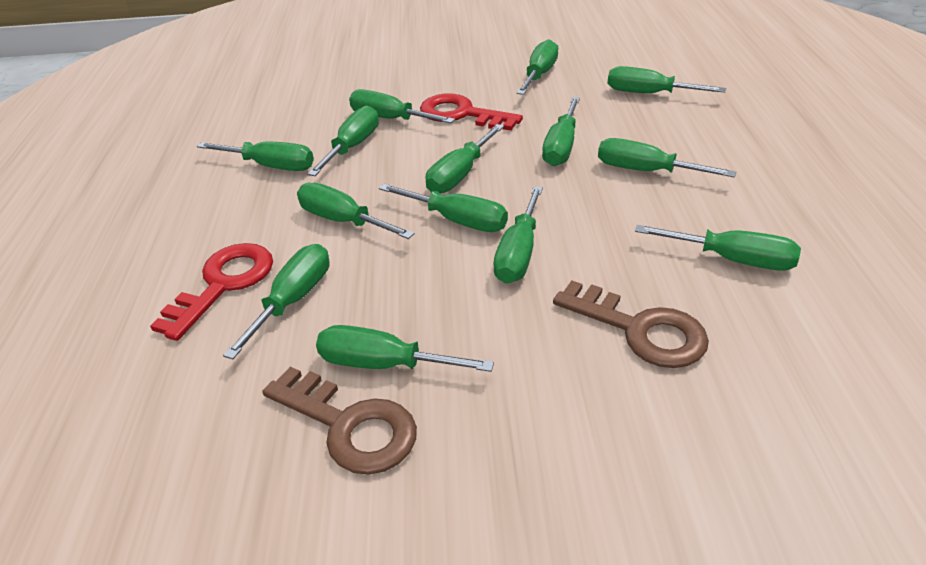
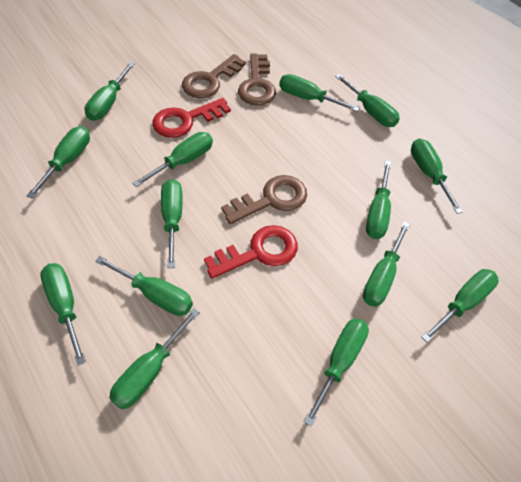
brown key: [262,367,417,475] [553,281,709,368] = 2 -> [182,54,246,98] [221,175,307,224] [238,53,276,106] = 3

